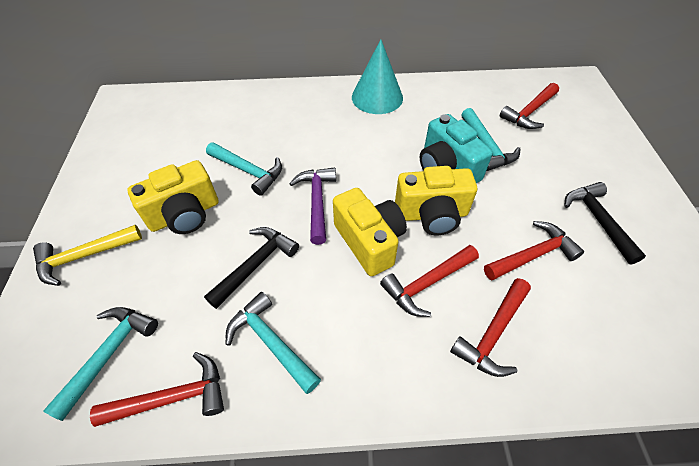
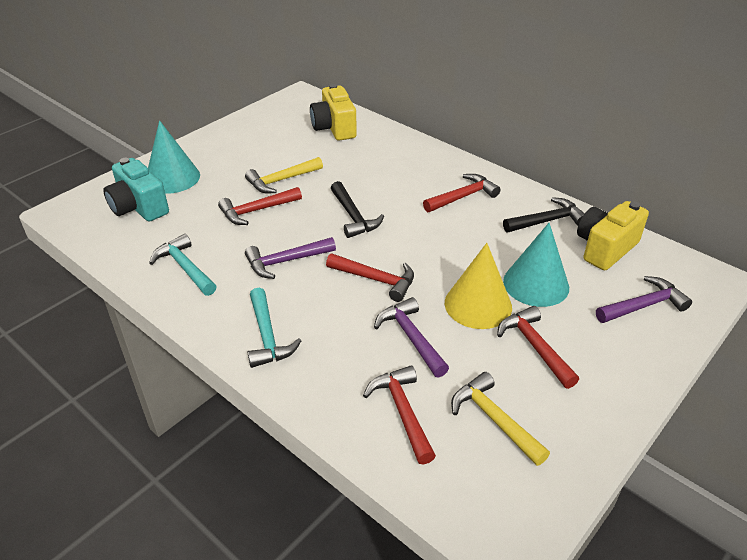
purple hammer: [289,167,336,245] = 1 -> [245,237,336,279] [374,297,449,378] [596,276,692,323] = 3
turquoise cone: [352,39,403,114] = 1 -> [148,120,200,194] [503,223,569,307] = 2
turquoise hammer: [43,307,158,421] [206,142,282,196] [226,292,321,394] [461,108,521,171] = 4 -> [149,234,217,296] [248,288,301,368] = 2
yellow camera: [127,160,218,234] [333,188,407,276] [395,166,477,235] = 3 -> [310,84,357,141] [577,201,649,270] = 2
yellow cone: none = 0 -> [445,243,512,329] = 1
yellow hammer: [33,224,142,286] = 1 -> [245,157,323,193] [451,372,550,466] = 2

